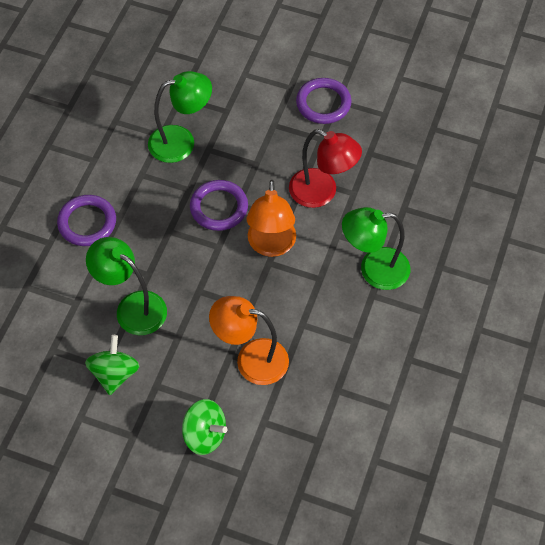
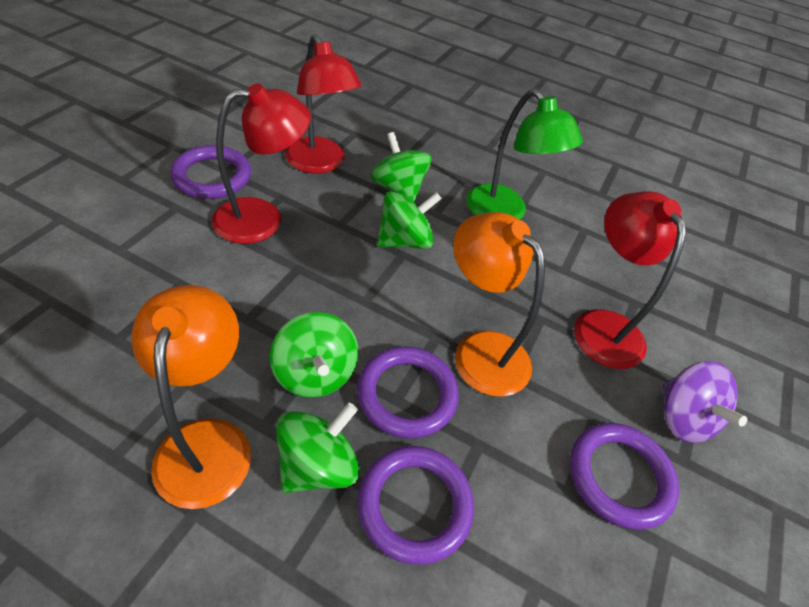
green lamp: [86,237,167,335] [148,71,212,163] [342,207,410,290] = 3 -> [466,89,583,220] = 1
green spinning top: [85,335,139,395] [182,399,227,455] = 2 -> [270,312,358,398] [276,403,359,493] [371,132,432,202] [377,191,442,249] = 4
purple ring: [57,195,116,246] [190,180,248,231] [296,78,352,124] = 3 -> [170,145,251,199] [357,347,459,439] [357,446,474,565] [570,423,679,530] = 4
purple spinning top: none = 0 -> [662,361,747,443] = 1
red lamp: [289,129,362,208] = 1 -> [212,83,311,244] [285,34,361,174] [574,191,686,369] = 3

